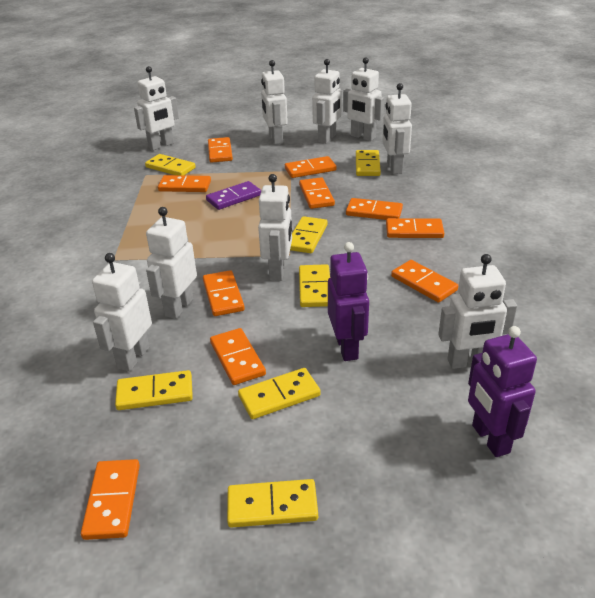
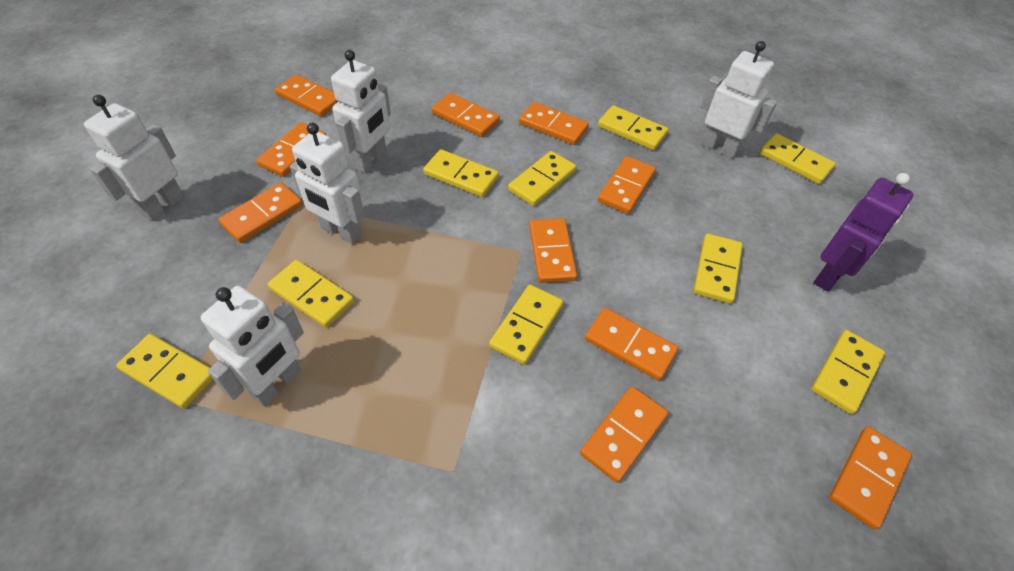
purple domino: [206,181,261,210] = 1 -> none = 0
purple robot: [328,242,369,361] [468,326,537,457] = 2 -> [814,173,914,292] = 1
white robot: [92,253,152,372] [134,66,179,150] [146,207,197,319] [258,174,292,281] [261,60,288,145] [312,59,342,144] [343,57,384,141] [382,83,412,174] [438,254,517,369] = 9 -> [84,95,184,221] [201,286,304,407] [290,123,365,244] [331,50,391,173] [700,41,777,158] = 5
yellow domino: [115,370,193,410] [145,154,196,175] [227,479,318,528] [238,368,321,419] [290,216,328,253] [299,264,330,307] [356,150,381,176] = 7 -> [116,334,213,409] [268,260,354,328] [423,149,499,197] [489,285,563,365] [508,151,576,206] [598,105,668,150] [693,233,743,304] [760,134,836,184] [811,330,885,414] = 9

